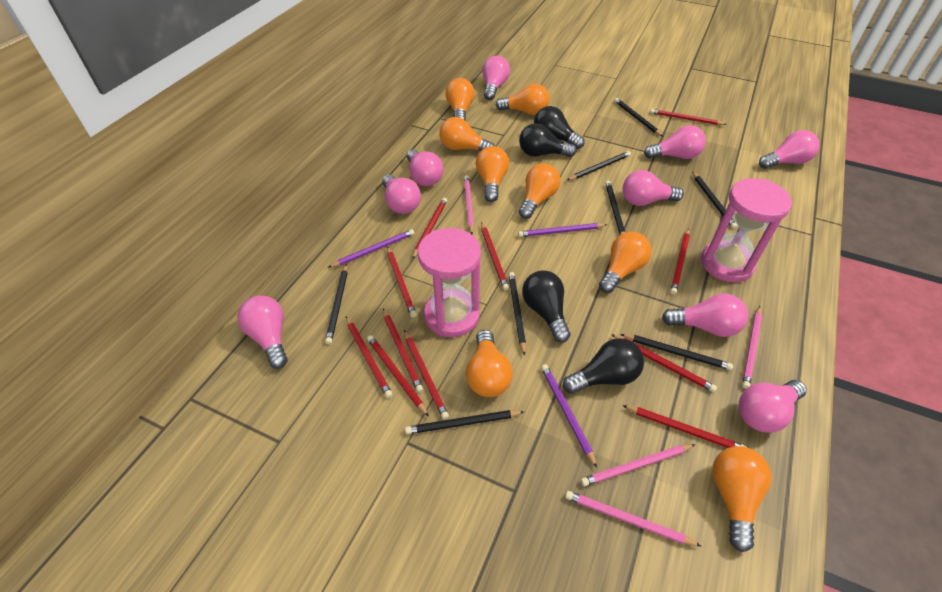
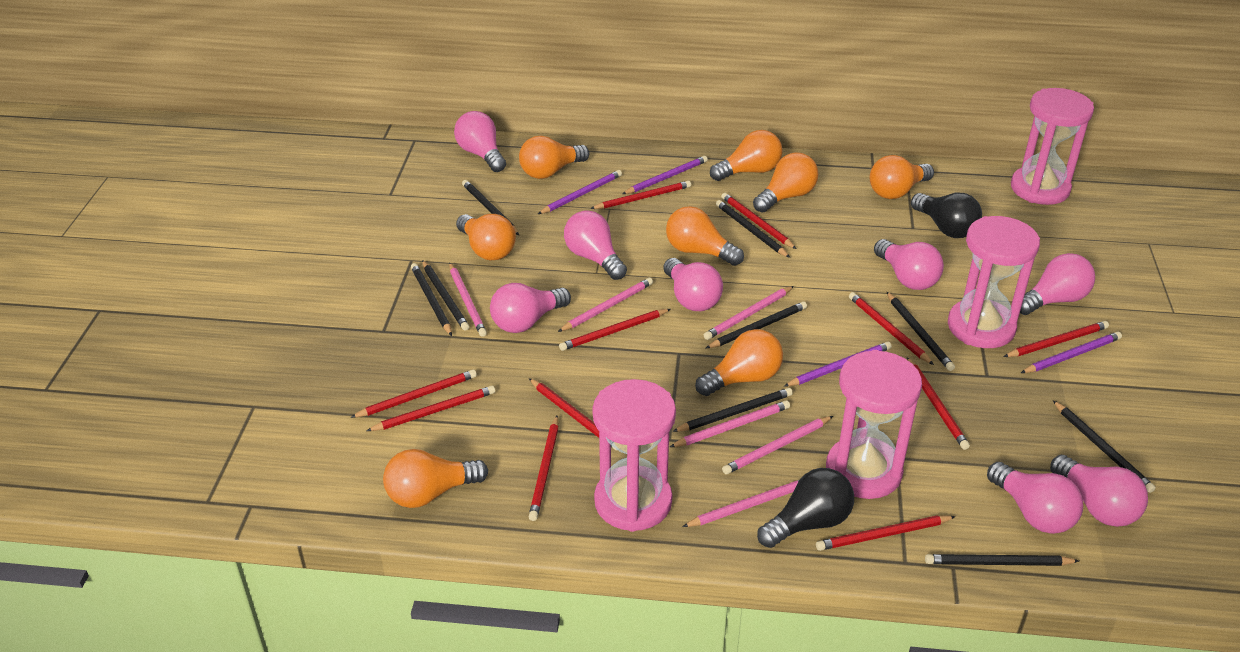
black light bulb: [519,123,577,157] [522,270,571,343] [534,106,585,149] [563,338,644,394] = 4 -> [757,468,854,548] [911,193,982,238] = 2
black pencil: [325,263,348,344] [405,410,524,434] [508,272,526,356] [567,151,631,180] [605,181,625,235] [614,98,663,136] [620,334,733,370] [693,172,737,229] = 8 -> [411,263,452,336] [422,260,469,331] [462,180,519,235] [672,388,793,432] [706,301,807,348] [716,200,790,258] [887,292,955,371] [925,554,1079,566] [1053,400,1156,493] = 9
pink hourglass: [417,228,481,337] [701,178,792,282] = 2 -> [593,379,676,532] [826,350,922,499] [948,216,1040,348] [1011,88,1094,205] = 4
pink light bulb: [237,295,288,369] [382,174,421,214] [407,149,443,186] [482,56,510,100] [623,170,684,206] [644,125,706,159] [662,294,748,337] [739,380,807,433] [759,130,820,169] = 9 -> [454,111,506,172] [490,283,571,333] [564,210,627,280] [663,258,723,311] [874,239,944,290] [987,462,1083,534] [1020,253,1095,315] [1050,455,1148,527] = 8
pink pencil: [464,175,474,234] [565,491,701,546] [581,444,695,486] [742,306,762,389] = 4 -> [449,263,487,337] [558,278,653,332] [670,400,790,447] [682,480,799,527] [704,286,794,340] [722,416,833,474] = 6
purple pencil: [328,229,414,268] [518,223,607,237] [541,364,597,468] = 3 -> [538,170,622,214] [622,156,708,194] [784,342,892,387] [1021,332,1122,373] = 4

